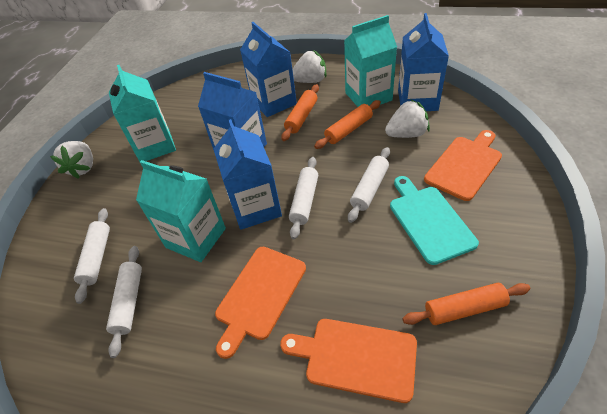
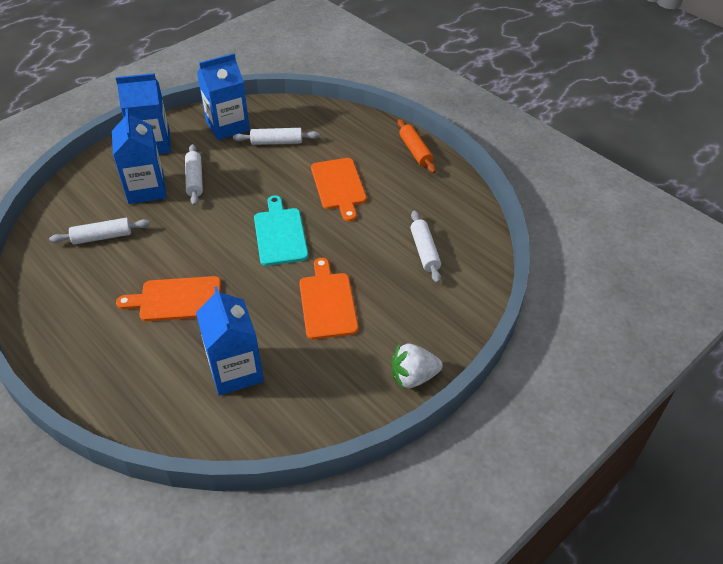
orange rolling pin: [281,84,319,141] [314,100,381,149] [402,283,530,325] = 3 -> [397,119,436,173] = 1
turquoise carton: [109,65,176,162] [136,160,226,262] [344,15,397,107] = 3 -> none = 0
white strawberry: [50,141,93,179] [292,50,326,83] [385,100,430,138] = 3 -> [392,343,443,389] = 1

